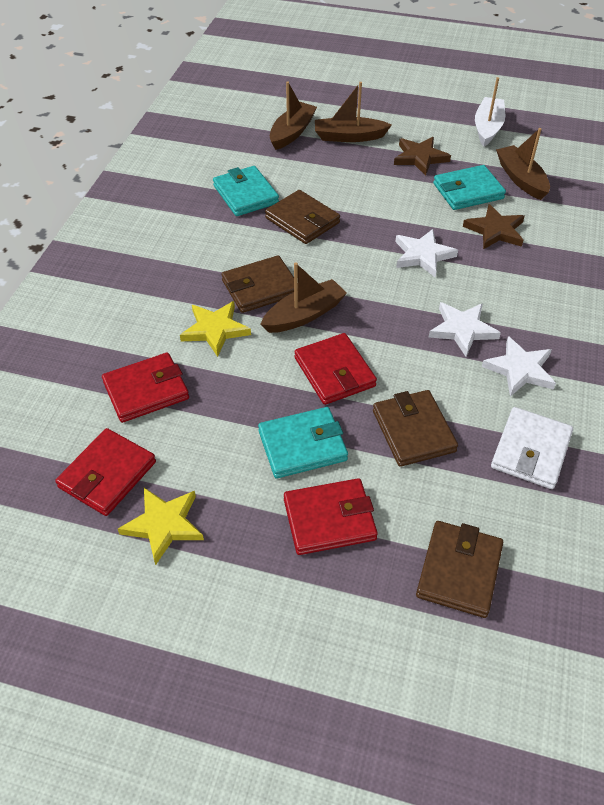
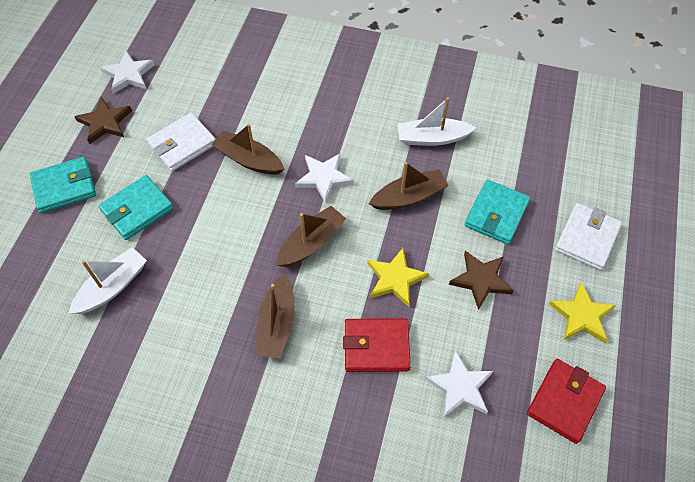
brown wallet: [222,255,294,313] [265,190,340,244] [373,390,458,467] [416,521,503,618] = 4 -> none = 0
red wallet: [55,428,156,516] [102,353,189,423] [284,478,378,555] [294,333,377,405] = 4 -> [343,318,411,372] [527,359,606,444] = 2
white boat: [475,77,505,147] = 1 -> [69,247,147,314] [397,97,476,146] = 2
white wallet: [491,407,573,489] = 1 -> [147,113,216,171] [555,203,622,271] = 2

